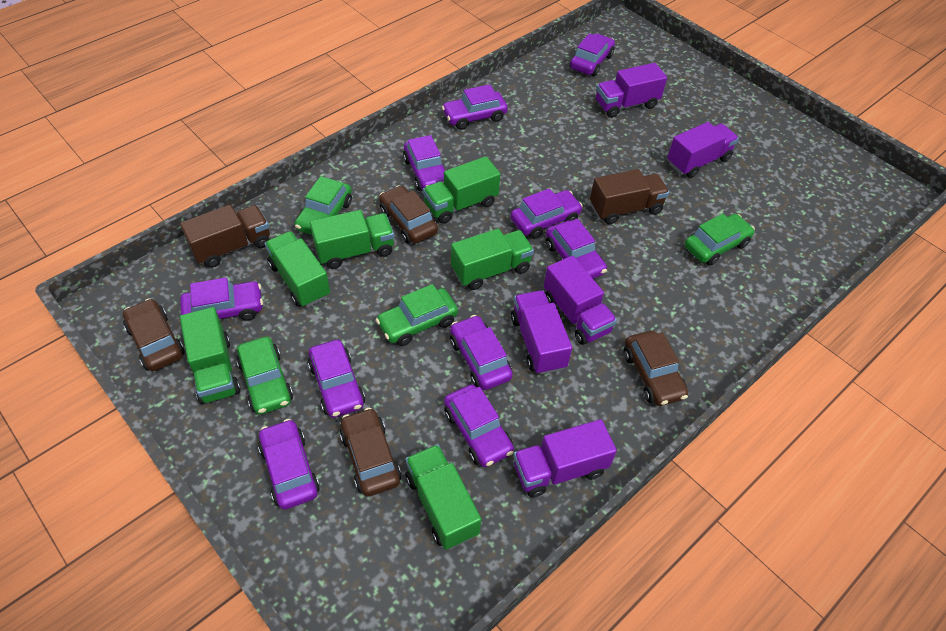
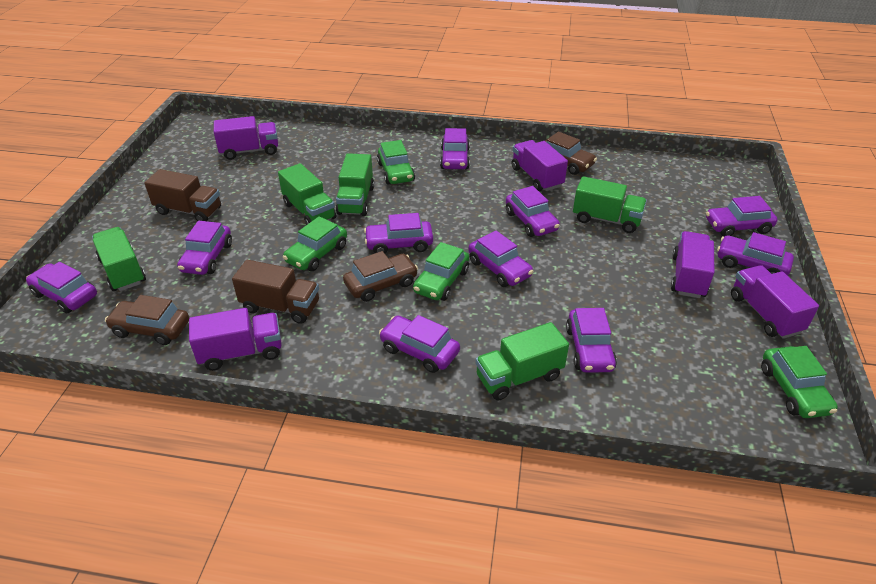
brown car: [123,298,185,371] [340,408,401,497] [379,185,438,244] [624,331,688,406] = 4 -> [105,295,189,345] [343,251,418,302] [545,132,597,175] = 3
green truck: [180,307,241,404] [265,231,330,307] [310,210,394,269] [405,444,481,550] [423,156,501,224] [451,228,534,290] = 6 -> [92,227,146,291] [278,163,336,225] [336,153,374,216] [475,322,569,401] [573,176,647,233] = 5

